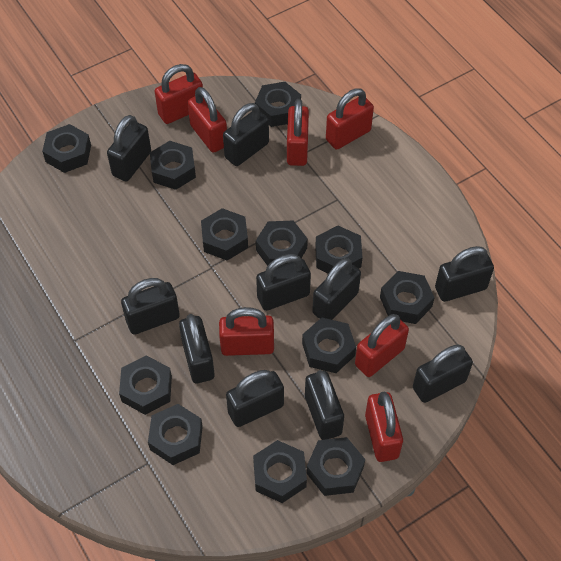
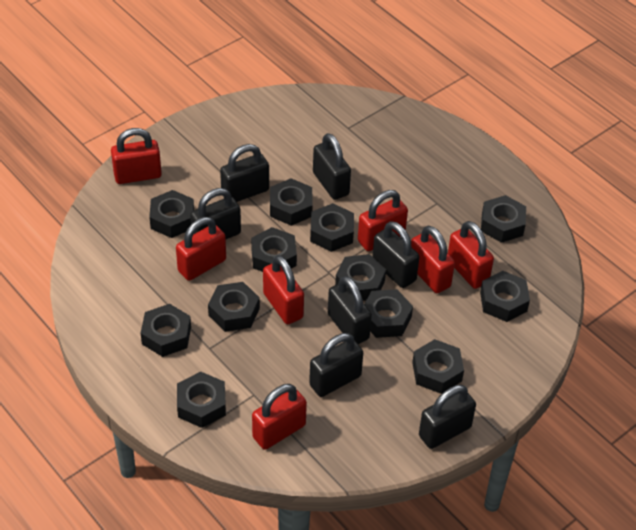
black padlock: [107,115,151,181] [121,278,180,335] [179,314,215,383] [223,103,269,166] [226,370,284,427] [256,254,311,311] [305,370,344,440] [312,258,361,320] [413,344,473,403] [435,246,494,302] = 10 -> [190,188,241,239] [220,144,269,202] [309,333,363,397] [313,133,351,200] [328,276,372,344] [372,221,420,288] [419,385,476,449] = 7

